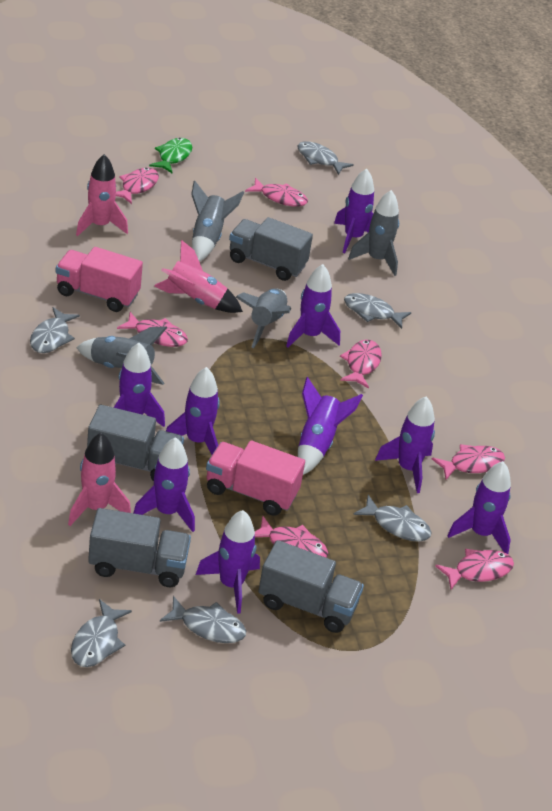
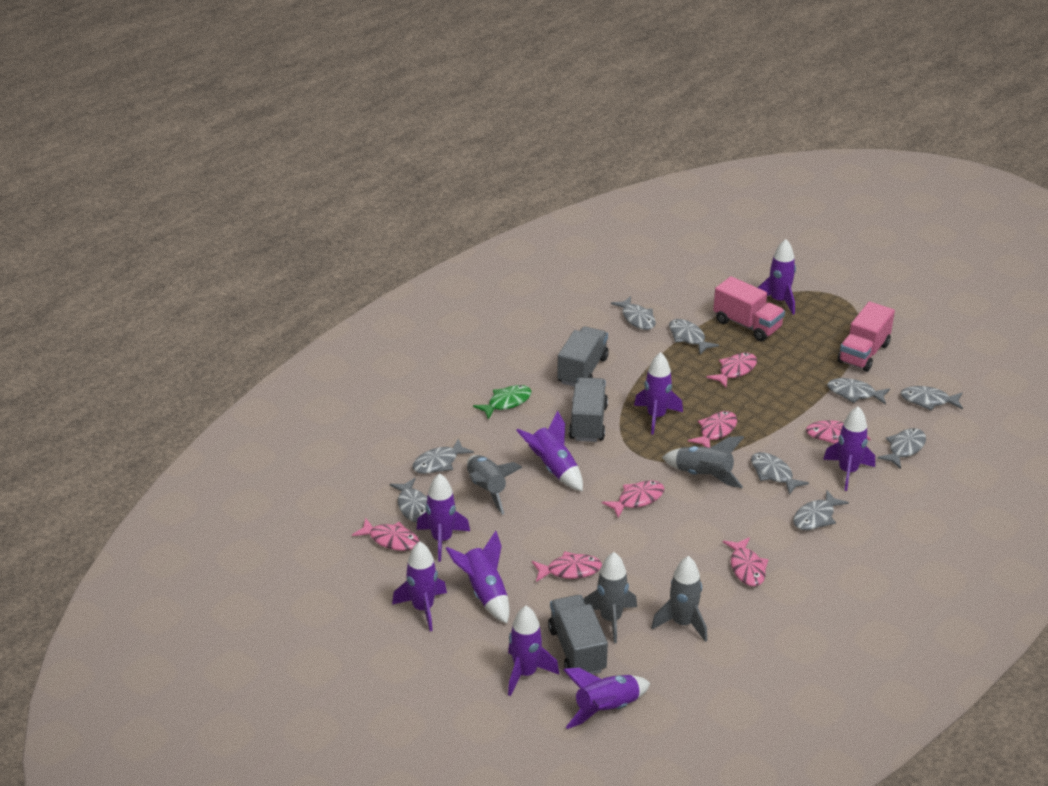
grey fish: [30,307,80,353] [71,599,132,667] [160,596,246,643] [298,141,354,175] [344,293,411,329] [353,495,431,542] = 6 -> [390,478,428,523] [412,439,474,474] [611,296,656,330] [669,319,719,354] [751,452,809,495] [793,490,849,530] [827,378,890,405] [877,428,926,469] [900,386,963,411] = 9
grey truck: [87,405,184,481] [88,508,191,587] [229,217,313,281] [258,540,364,633] = 4 -> [548,595,608,674] [557,326,609,387] [569,377,608,442] = 3
pink rocket: [68,433,131,526] [76,154,128,236] [154,240,243,313] = 3 -> none = 0

